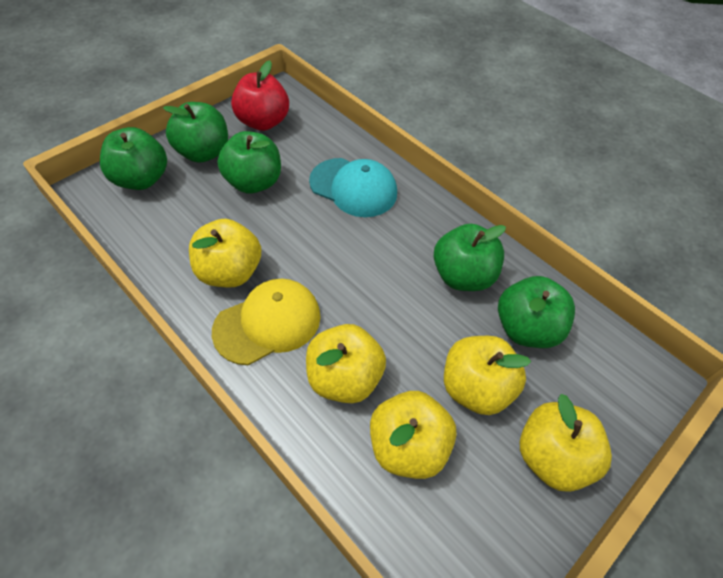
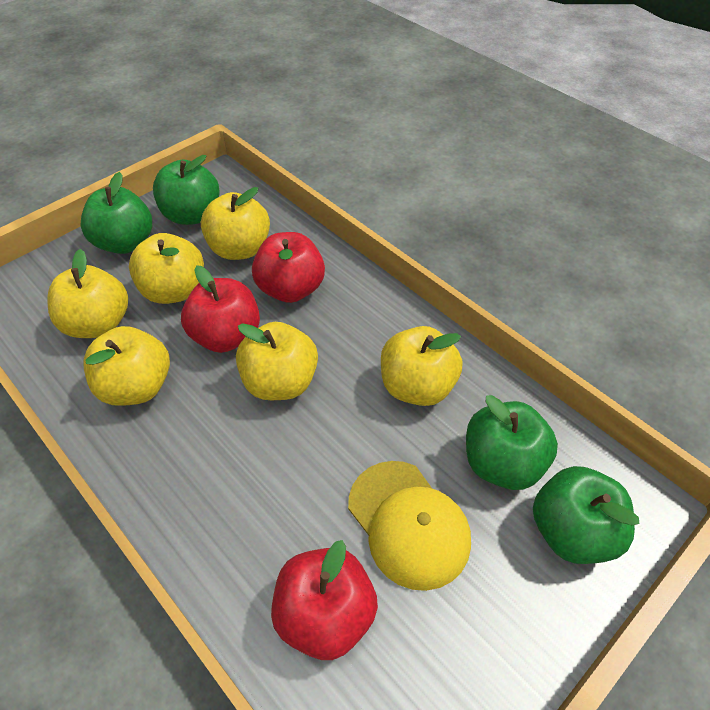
green apple: [100,127,167,190] [163,102,228,163] [217,131,281,194] [434,224,506,291] [498,276,575,348] = 5 -> [81,172,152,254] [153,155,220,225] [466,395,558,490] [533,466,639,564] = 4
red apple: [231,60,289,131] = 1 -> [181,265,260,353] [252,232,325,303] [271,540,378,660] = 3
turquoise cap: [309,158,397,217] = 1 -> none = 0
yellow apple: [189,219,261,288] [306,324,386,403] [370,391,457,479] [444,336,531,415] [520,394,612,492] = 5 -> [47,249,128,338] [84,326,170,406] [129,233,204,304] [201,187,270,260] [236,322,318,400] [381,326,462,406] = 6

